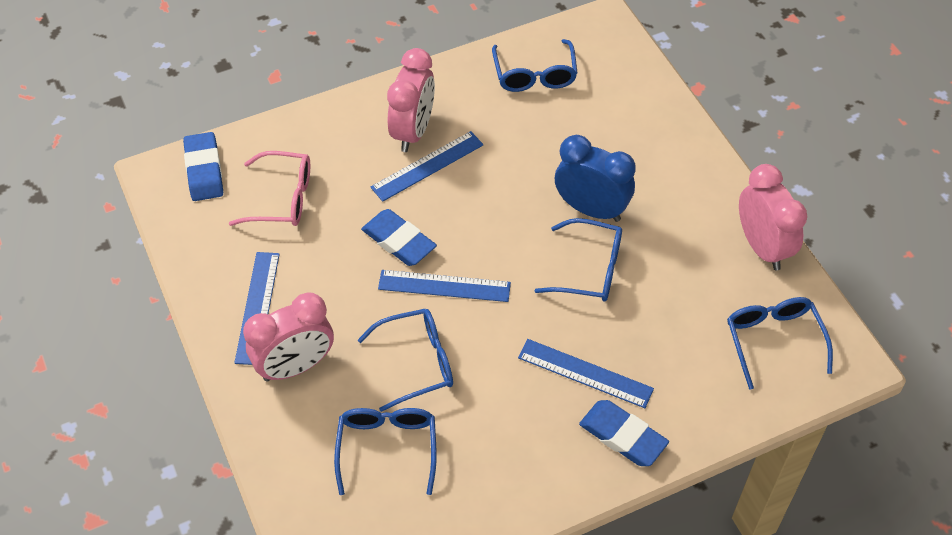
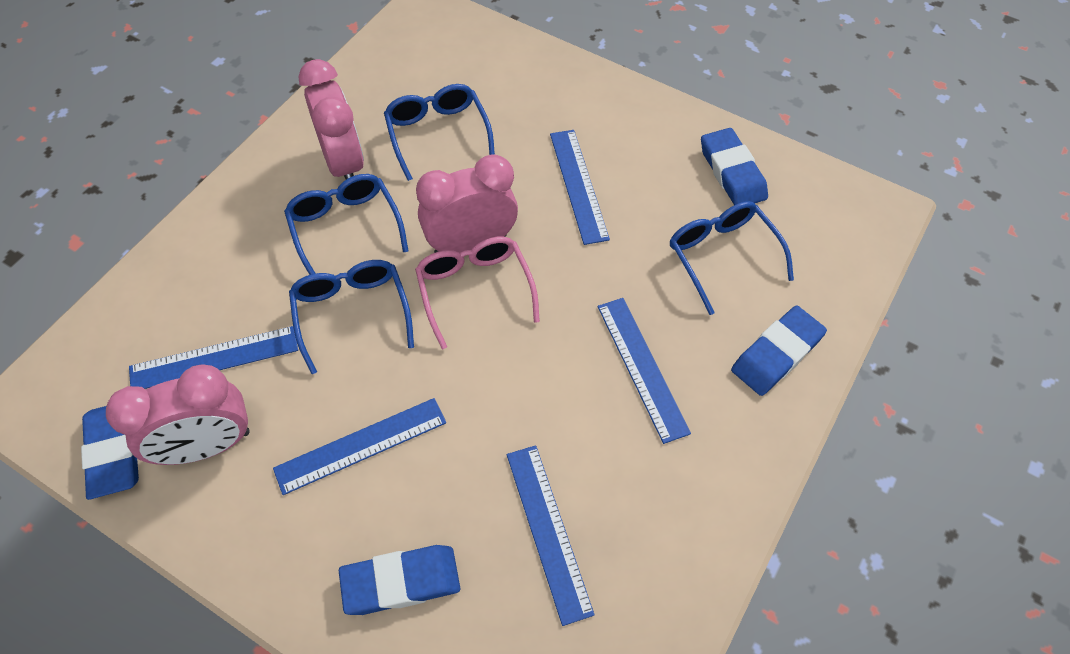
blue clock: [555,135,636,222] = 1 -> none = 0
blue eraser: [183,132,223,201] [361,209,437,266] [579,400,669,466] = 3 -> [81,406,139,500] [339,545,460,615] [701,128,768,205] [731,306,827,396] = 4
blue glasses: [334,408,437,495] [358,309,453,412] [492,39,578,92] [535,218,622,302] [727,297,833,390] = 5 -> [284,174,408,275] [289,260,414,374] [384,84,495,181] [670,201,794,315] = 4
blue ruler: [234,252,280,365] [370,131,484,202] [378,270,511,302] [518,339,654,408] = 4 -> [129,326,298,389] [273,398,446,495] [507,445,595,626] [550,130,610,245] [597,298,691,444] = 5

